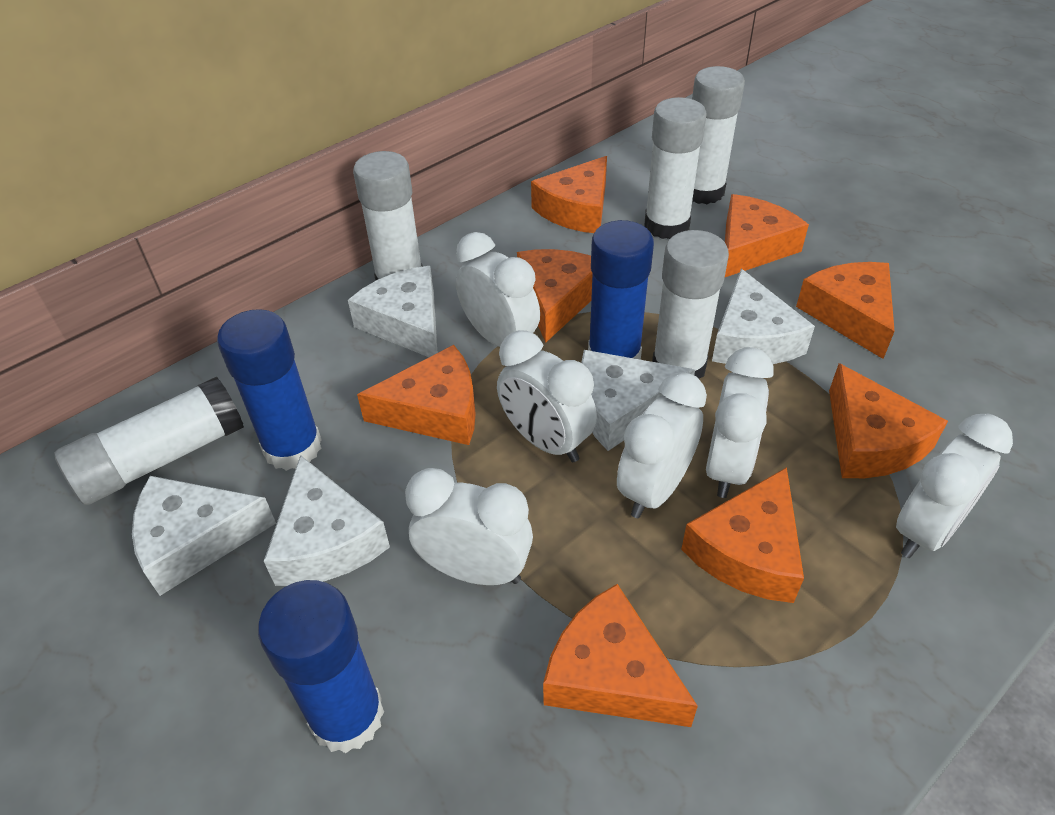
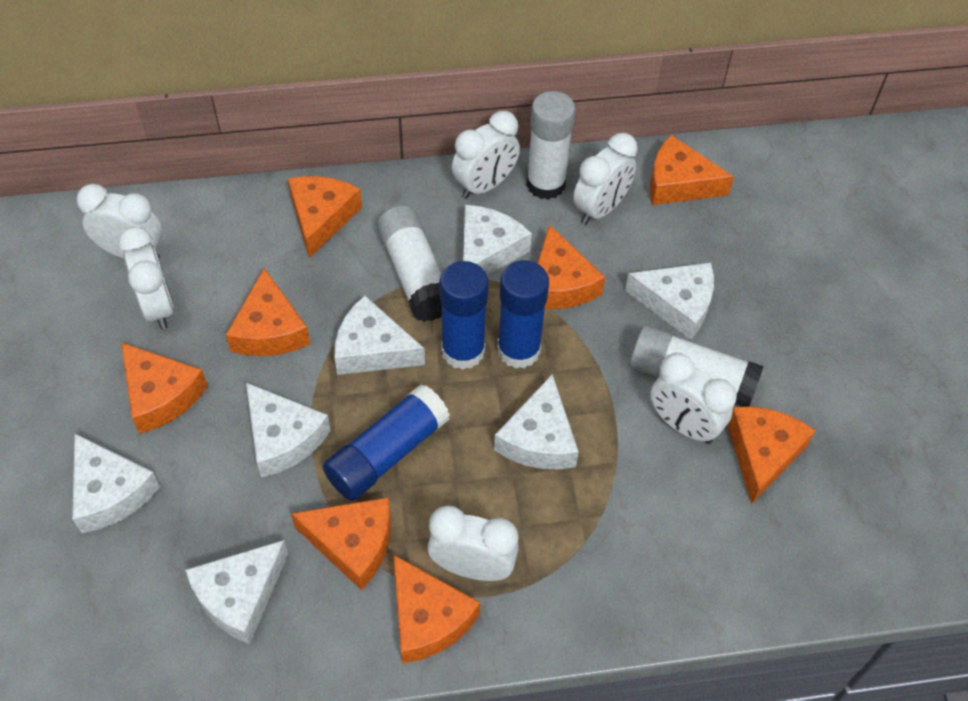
white cheese: [132,476,276,596] [264,455,390,586] [348,266,437,357] [581,350,695,451] [712,269,815,364] = 5 -> [72,433,160,533] [185,540,288,644] [246,383,331,478] [335,296,425,375] [463,205,532,275] [494,374,579,469] [625,263,714,340] = 7
white glue stick: [54,377,244,505] [353,151,423,281] [644,97,707,239] [652,230,729,379] [692,66,745,204] = 5 -> [377,206,442,322] [526,91,575,200] [630,325,763,407] = 3

